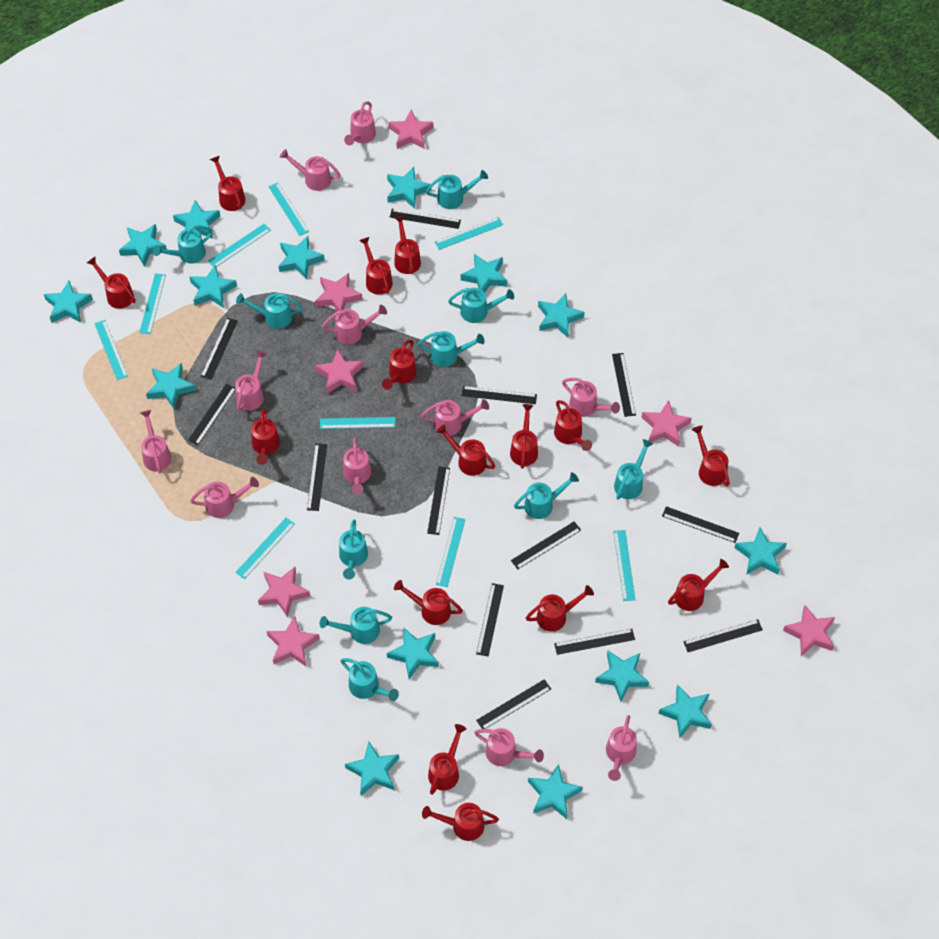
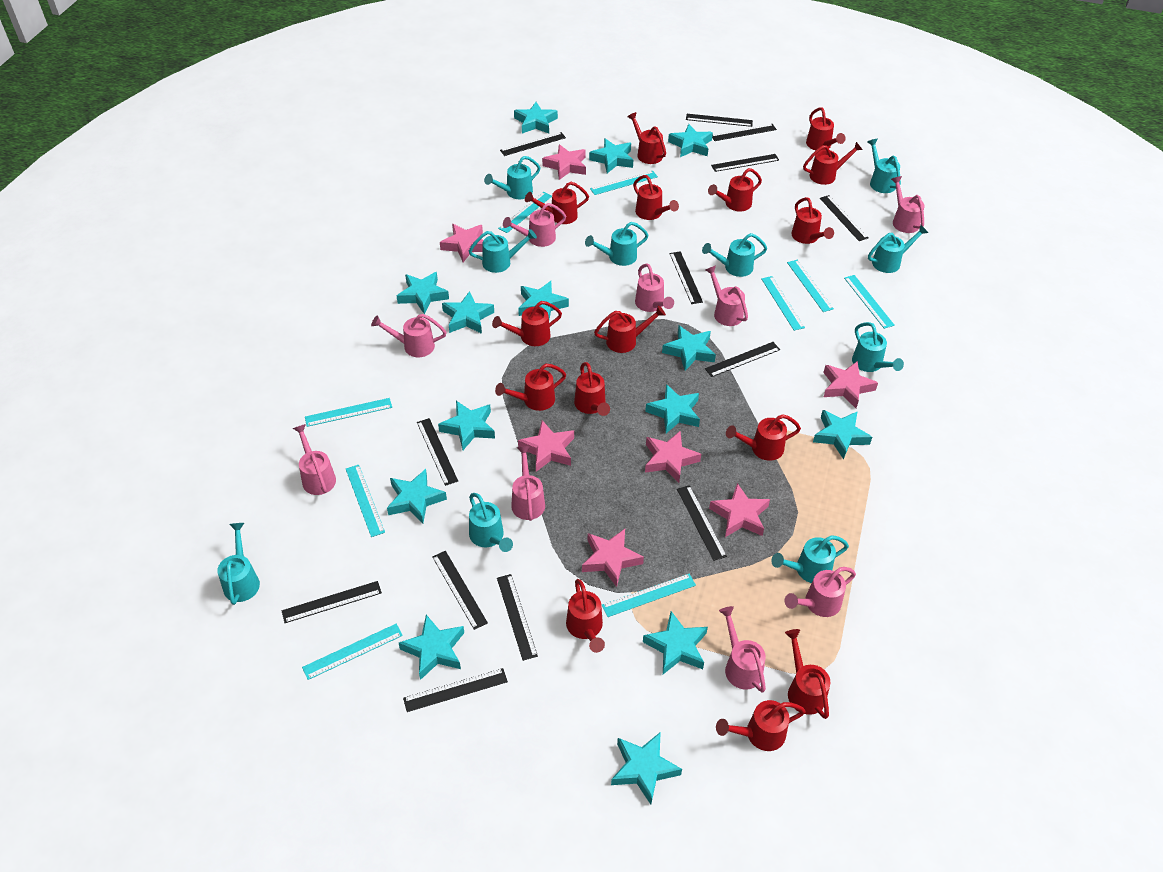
pink watering can: [140,410,172,473] [190,477,259,518] [235,350,267,411] [280,149,341,191] [322,305,387,345] [343,438,371,495] [344,101,376,145] [421,399,489,436] [474,728,544,766] [562,378,620,417] [606,715,637,781] = 11 -> [293,424,336,495] [371,314,446,357] [503,203,566,247] [511,446,545,521] [635,263,674,312] [705,265,748,326] [719,606,766,693] [785,567,856,617] [891,176,924,233] = 9
turquoise star: [44,281,93,323] [119,224,167,267] [146,363,196,409] [173,200,220,239] [189,265,237,308] [279,236,325,279] [345,741,399,796] [387,167,431,209] [387,627,439,679] [461,254,507,293] [528,764,583,819] [538,293,585,338] [595,650,649,702] [658,684,712,739] [734,527,787,575] = 15 -> [387,469,447,524] [397,272,449,314] [399,615,464,680] [438,401,495,450] [442,291,494,334] [514,102,558,134] [518,281,569,319] [589,138,633,173] [611,732,682,805] [643,611,708,674] [645,384,700,433] [662,326,716,371] [668,124,713,157] [813,410,872,460] = 14

